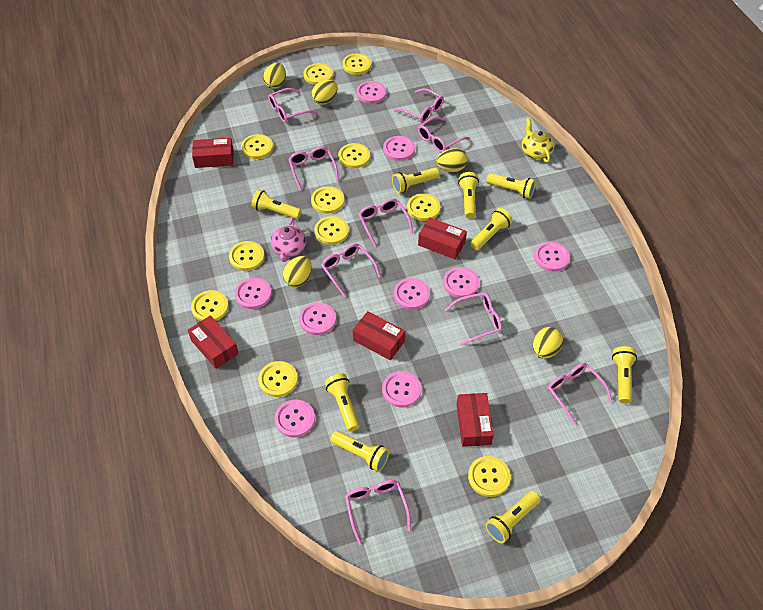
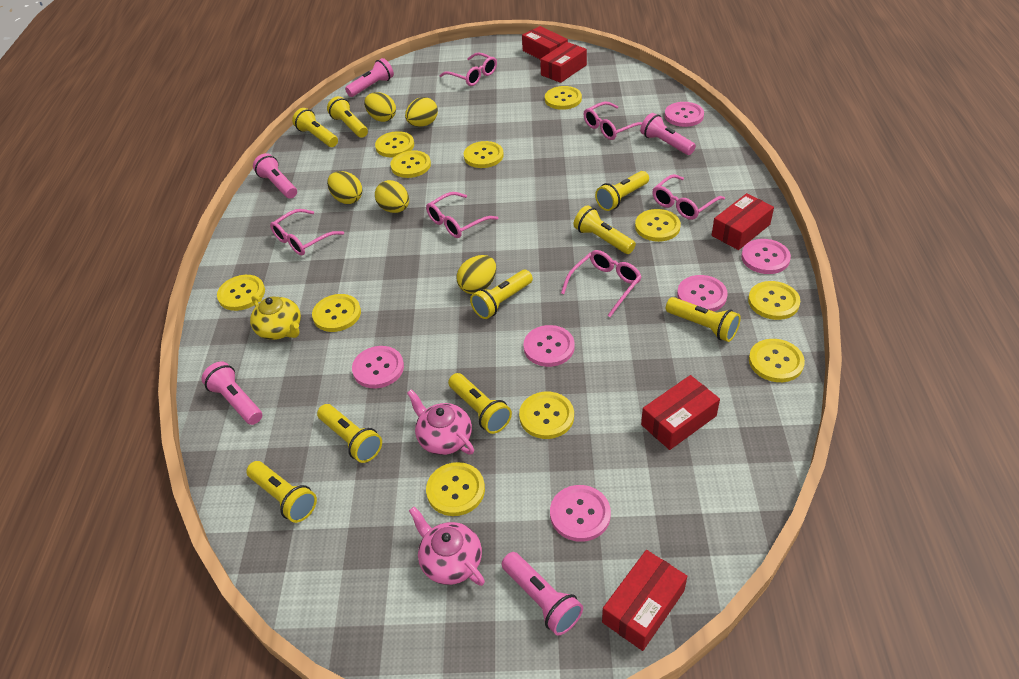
pink button: [235,278,271,309] [274,400,315,438] [299,302,336,335] [356,81,386,104] [382,371,422,407] [383,136,415,161] [394,278,430,310] [443,267,479,298] [534,242,570,272] = 9 -> [352,346,404,388] [523,325,575,367] [550,485,611,542] [665,102,704,127] [677,275,728,311] [741,239,791,274] = 6
pink flashlight: none = 0 -> [202,361,262,425] [253,153,297,199] [345,58,394,97] [502,552,583,636] [640,113,696,155] = 5
pink glasses: [268,88,317,122] [288,146,339,190] [321,243,381,297] [345,480,411,545] [358,198,413,247] [394,88,444,123] [418,116,470,152] [445,292,502,346] [547,363,612,425] = 9 -> [270,209,344,255] [426,192,498,238] [439,52,497,86] [561,250,642,317] [584,102,643,140] [652,174,725,220] = 6
pink teapot: [271,218,306,262] = 1 -> [407,389,474,455] [409,507,485,586] = 2

